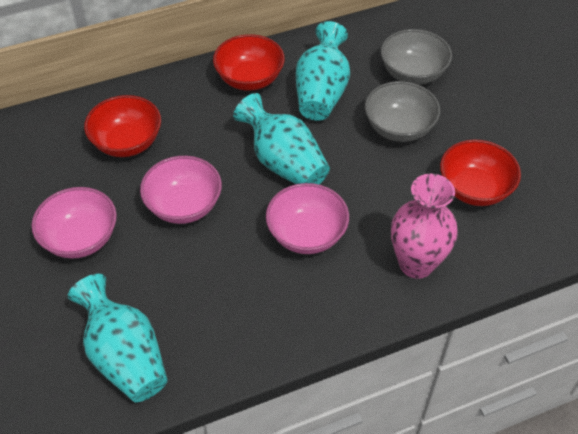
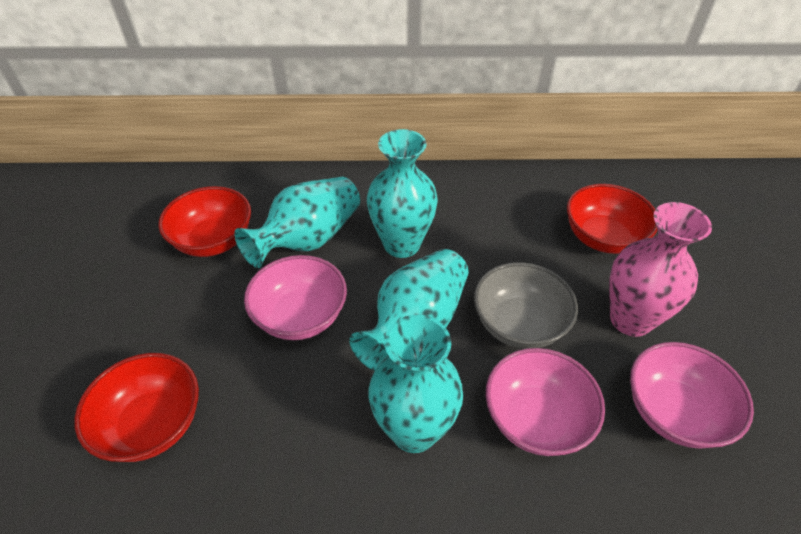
grey bowl: [365,81,440,142] [381,29,452,85] = 2 -> [474,262,578,349] = 1
turquoise vase: [68,274,168,402] [233,93,330,184] [296,21,350,121] = 3 -> [234,177,360,268] [350,249,469,371] [367,129,438,258] [369,315,463,453] = 4

